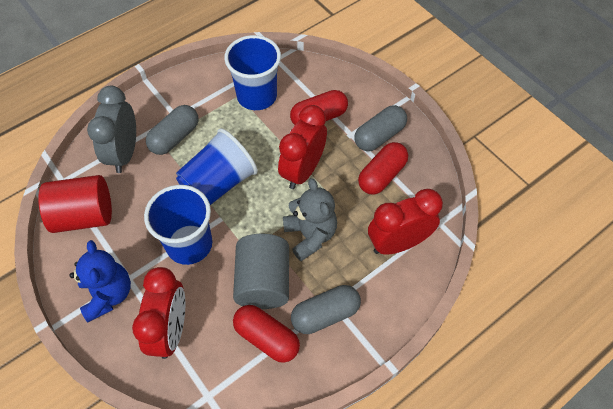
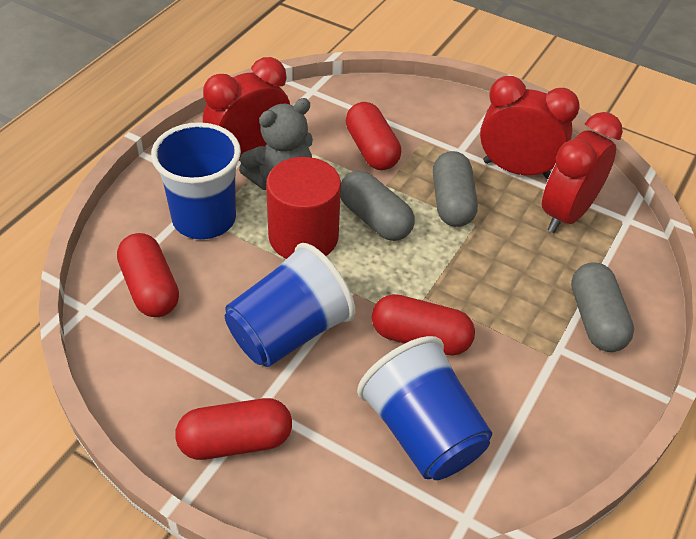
blue teddy bear: [69,240,131,322] = 1 -> none = 0
grey clock: [87,86,136,173] = 1 -> none = 0
grey cylinder: [233,234,289,309] = 1 -> none = 0
red capsule: [233,305,300,363] [290,90,348,125] [358,142,408,195] = 3 -> [117,233,179,317] [175,398,292,460] [346,102,401,170] [372,294,475,355] = 4

